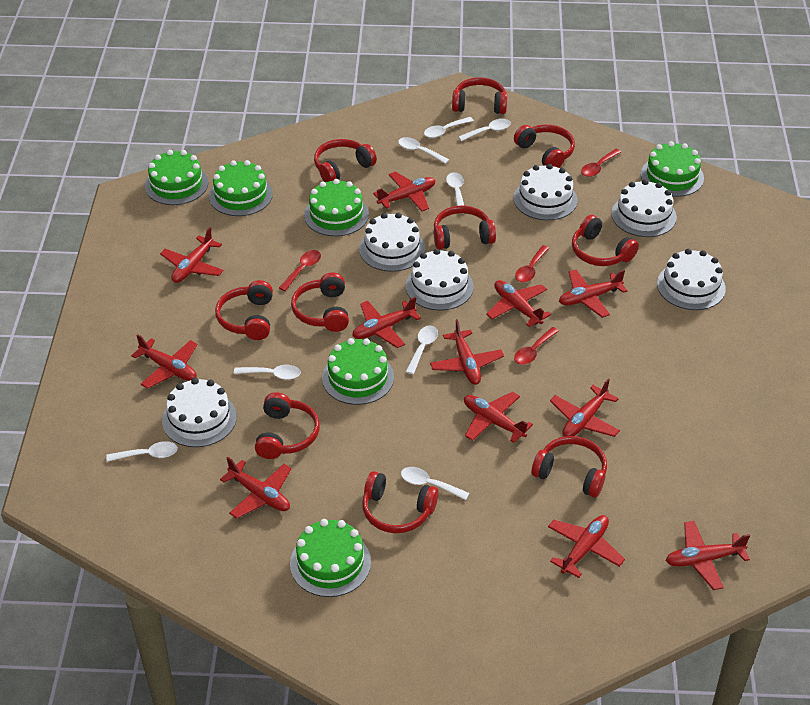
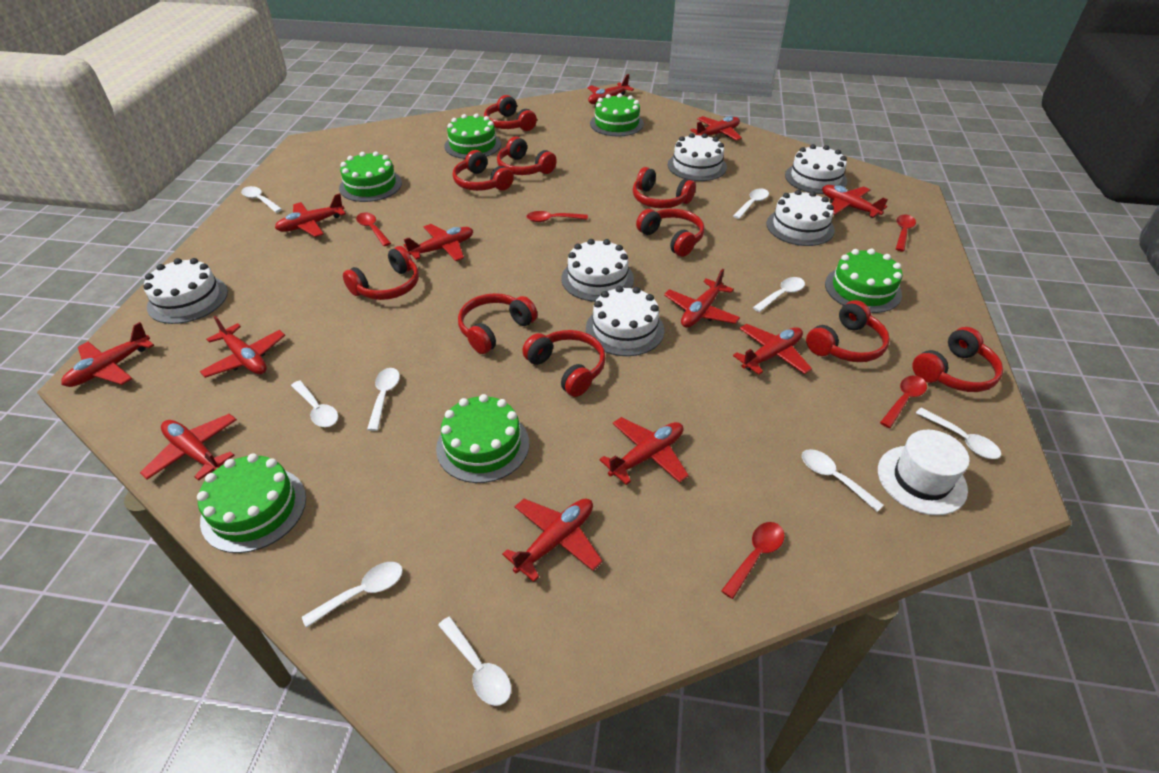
red spoon: [279,250,321,291] [514,327,559,365] [515,245,549,283] [581,149,621,177] = 4 -> [356,213,391,246] [526,211,588,222] [721,522,785,599] [880,376,927,428] [896,214,916,252] = 5
white hat: none = 0 -> [878,430,970,515] = 1
white spoon: [106,441,178,462] [234,365,301,380] [398,137,449,164] [401,467,469,500] [406,326,438,374] [424,117,474,138] [446,172,464,214] [458,119,511,141] = 8 -> [241,186,282,213] [291,380,338,427] [302,562,403,628] [367,368,400,431] [438,617,511,706] [733,188,769,219] [753,277,805,312] [802,449,884,512] [916,408,1001,459] = 9

